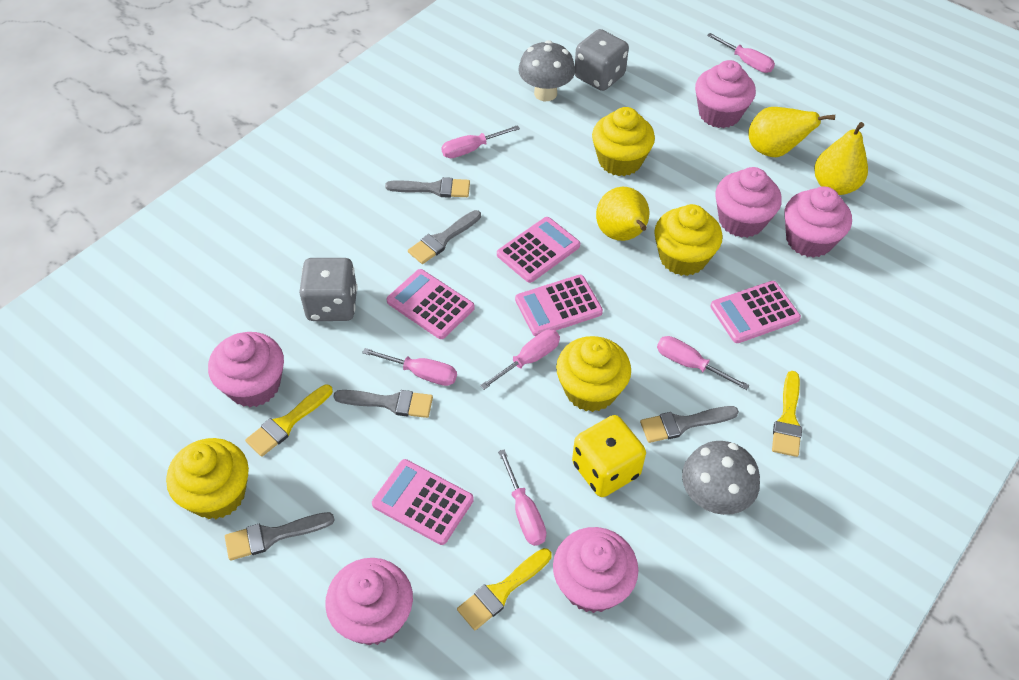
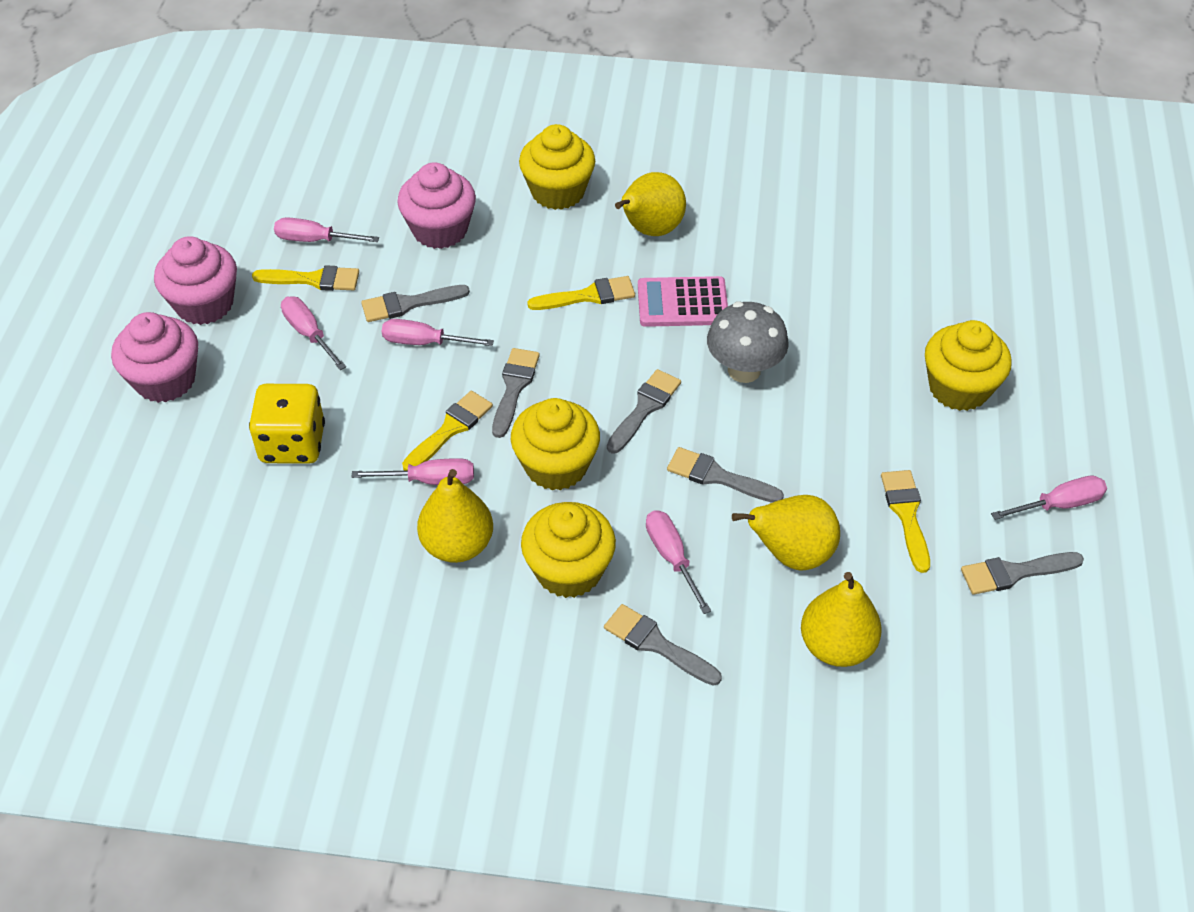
grey brush: [225,512,335,561] [333,390,433,418] [385,177,470,198] [408,210,481,264] [640,406,739,443] = 5 -> [361,285,470,322] [492,348,540,438] [604,604,722,686] [607,369,681,454] [667,447,784,503] [961,552,1084,595] = 6
grey dice: [299,258,357,321] [575,29,629,91] = 2 -> none = 0
grey mushroom: [518,40,575,101] [682,441,760,515] = 2 -> [707,301,789,383] = 1
pink calculator: [372,459,474,545] [387,269,475,339] [497,217,580,283] [515,275,603,336] [710,281,801,343] = 5 -> [638,276,728,327] = 1
pink cupcake: [208,332,284,407] [325,558,413,645] [553,527,639,613] [695,60,756,128] [715,167,782,238] [785,187,852,258] = 6 -> [111,312,198,403] [154,236,237,325] [397,162,476,249] = 3
yellow brush: [245,384,333,457] [457,548,552,630] [772,371,802,457] = 3 -> [252,265,359,291] [402,391,493,471] [527,276,635,310] [881,470,930,573] = 4
yellow pear: [596,187,649,241] [748,107,835,157] [814,122,868,195] = 3 -> [417,469,493,563] [615,172,686,236] [732,495,840,571] [801,572,882,667] = 4

